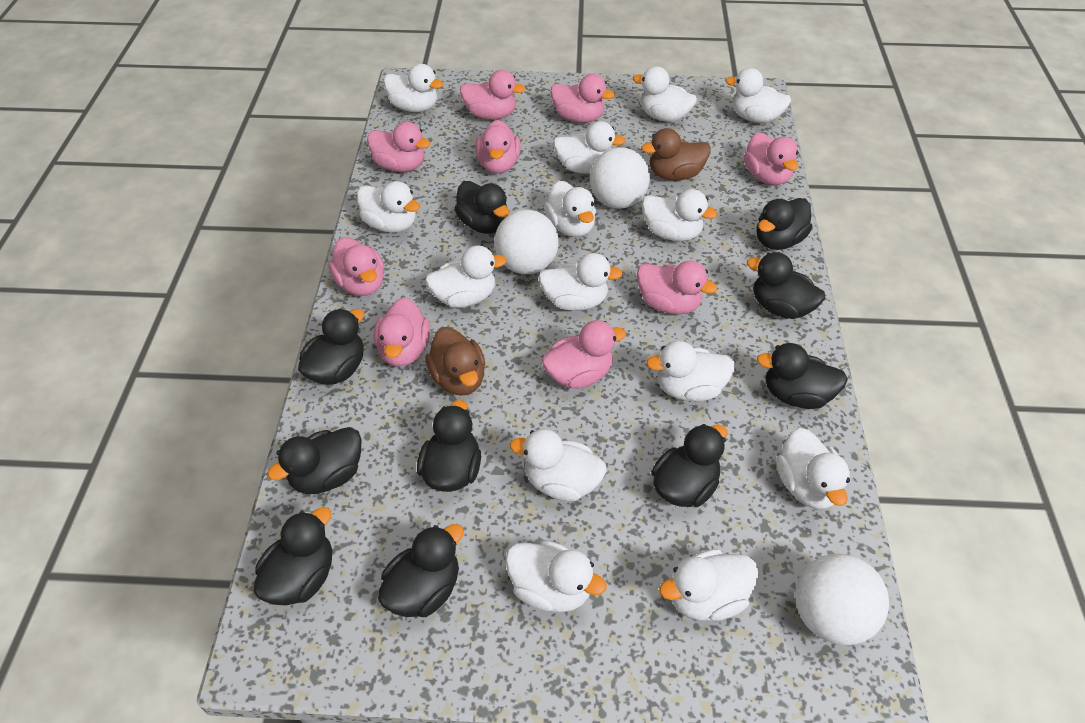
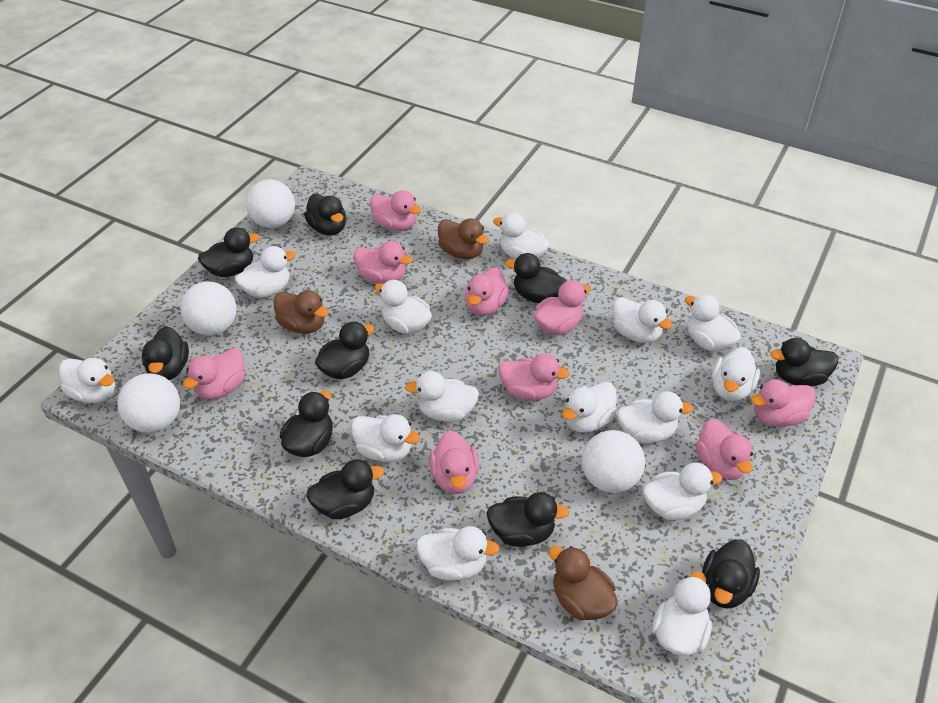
brown duck: [425,327,485,396] [641,128,711,180] = 2 -> [273,290,329,334] [438,218,489,260] [549,546,618,620] = 3
white ball: [494,210,559,274] [590,147,650,209] [795,554,889,645] = 3 -> [117,373,180,433] [181,282,236,336] [246,179,295,228] [582,430,645,493] = 4

